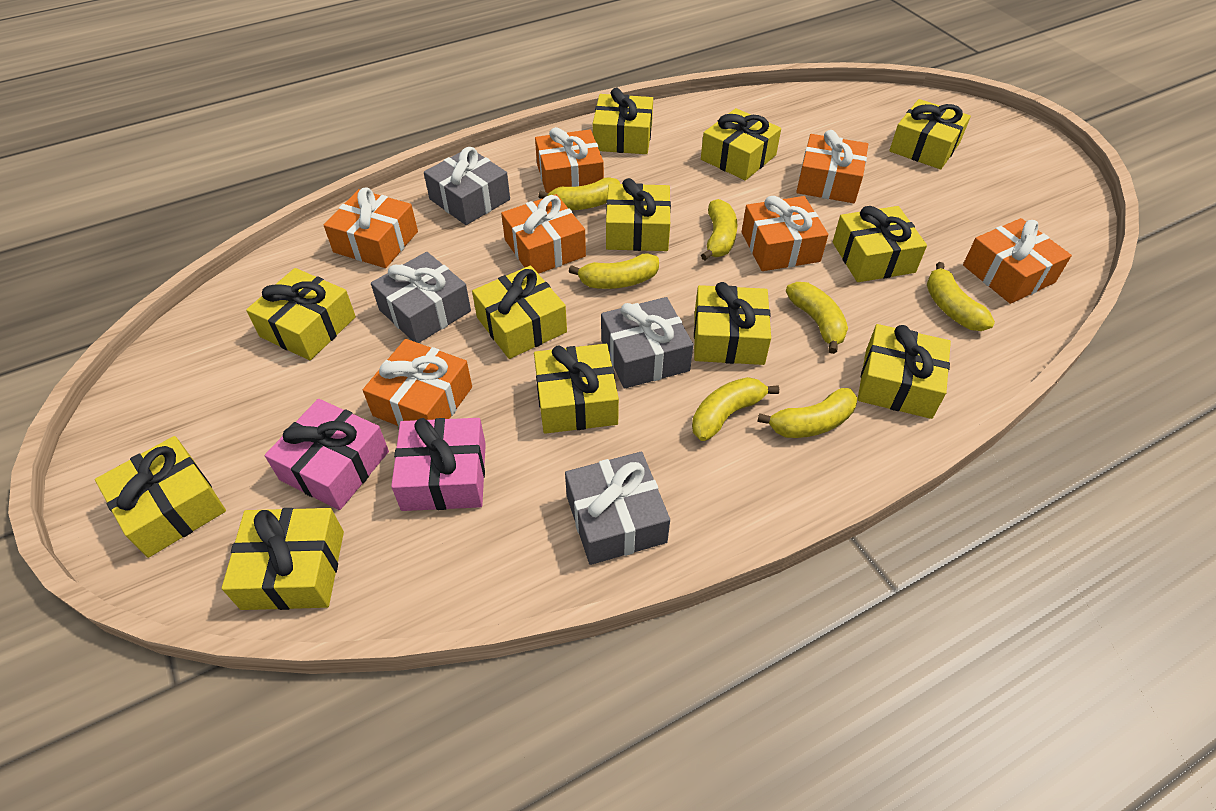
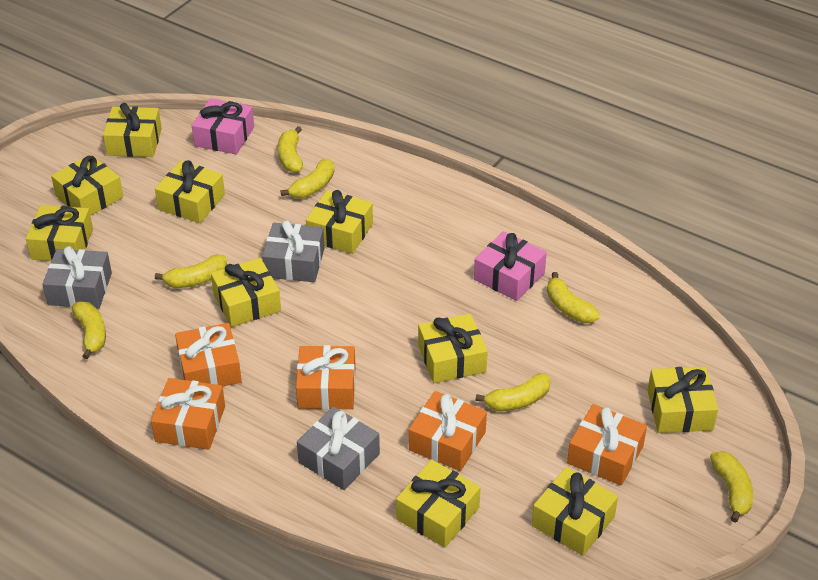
grey gift: [371,252,471,343] [424,147,510,225] [565,452,670,565] [601,297,693,389] = 4 -> [43,246,112,309] [262,220,325,282] [297,406,380,490] = 3
orange gift: [324,188,418,268] [363,339,472,427] [501,194,586,274] [535,127,604,193] [742,196,828,271] [796,130,868,203] [963,218,1072,304] = 7 -> [151,378,225,450] [175,323,242,386] [296,345,356,410] [409,391,487,471] [567,404,647,486] = 5
yellow gift: [95,436,226,558] [222,508,344,610] [246,268,356,360] [472,265,567,359] [534,344,619,434] [593,88,653,154] [606,178,671,251] [694,282,771,365] [701,108,781,181] [833,206,927,282] [858,324,951,419] [889,99,971,169] = 12 -> [26,205,93,261] [51,154,123,216] [103,103,162,157] [155,160,225,223] [211,258,281,327] [306,190,373,254] [396,460,481,548] [418,314,488,383] [532,467,618,556] [647,367,718,433] = 10

